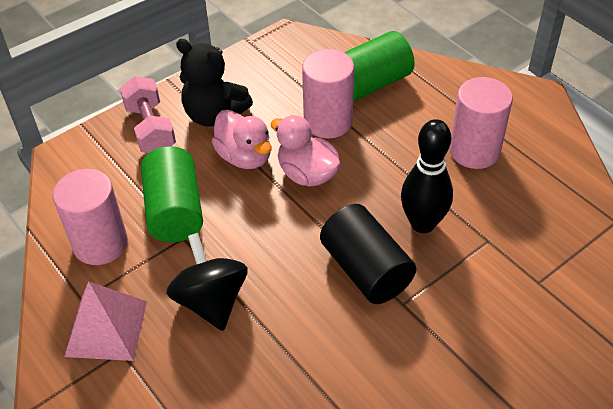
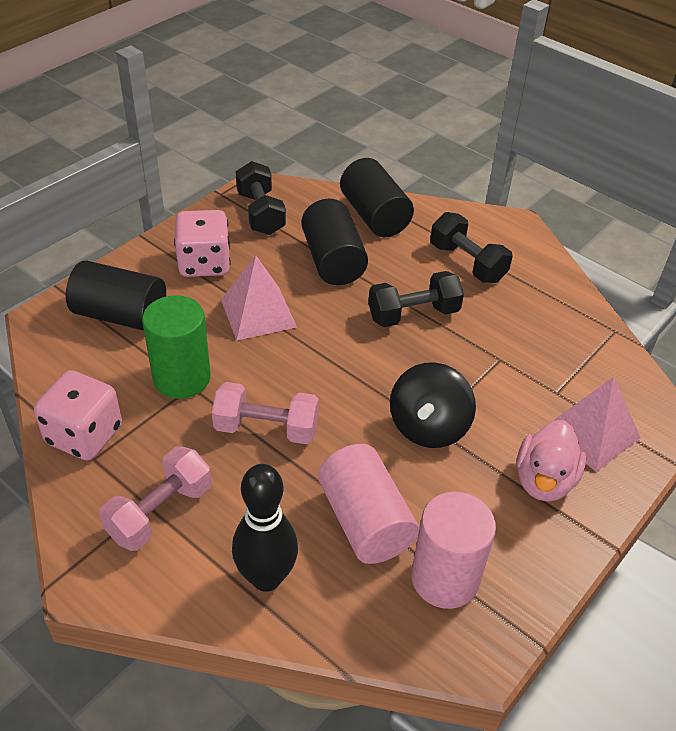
black cylinder: [320,204,416,304] = 1 -> [66,261,166,331] [301,199,368,285] [340,158,414,237] = 3
black dumbbell: none = 0 -> [236,161,286,235] [368,271,464,327] [430,212,513,283] = 3
black teddy bear: [176,39,253,126] = 1 -> none = 0
green cylinder: [141,146,203,242] [344,31,415,102] = 2 -> [142,295,211,399] = 1
pink cylinder: [53,169,128,265] [302,49,354,138] [449,77,513,169] = 3 -> [318,444,419,564] [411,492,496,609] = 2
pink dice: none = 0 -> [34,370,122,460] [174,210,231,277] = 2
pink duck: [211,110,272,169] [270,115,340,187] = 2 -> [517,420,586,502] = 1
pink dumbbell: [120,76,176,153] = 1 -> [99,446,212,551] [212,382,319,444] = 2
pink pyramid: [65,281,147,361] = 1 -> [221,256,297,341] [550,377,641,472] = 2

